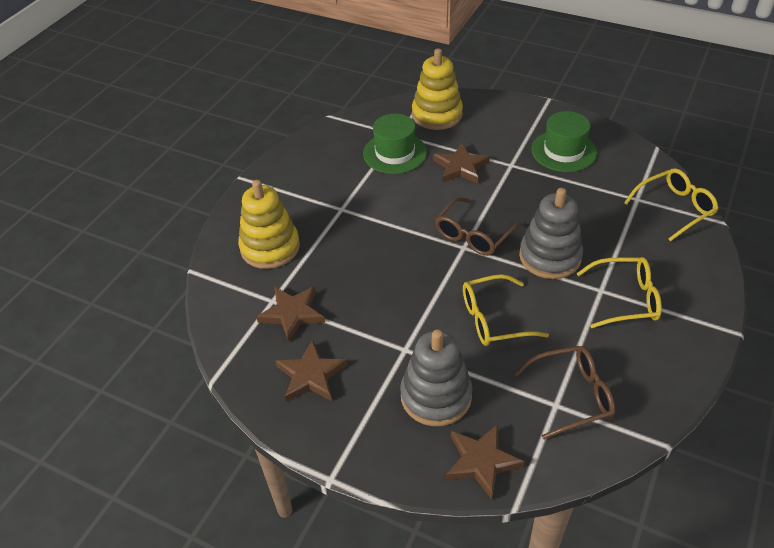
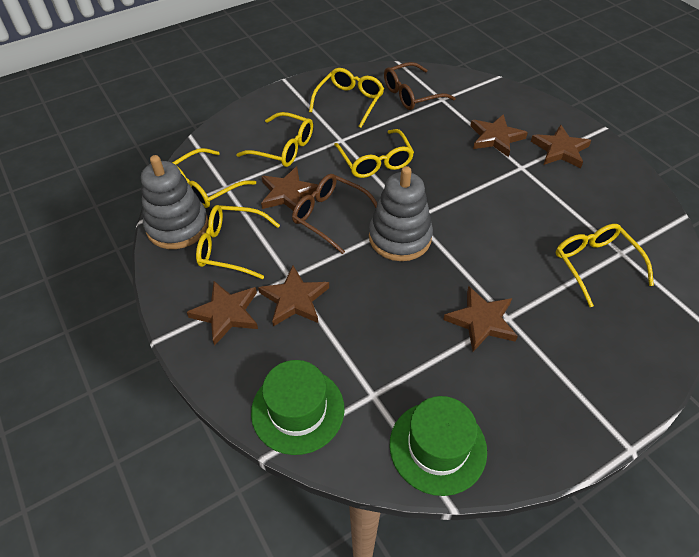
brown star: [256,287,325,342] [275,340,347,402] [433,143,490,184] [446,424,525,500] = 4 -> [187,281,258,346] [258,266,329,326] [261,166,318,210] [443,286,518,352] [470,114,528,157] [531,125,592,168] = 6
yellow glasses: [463,274,549,346] [576,257,662,328] [624,168,718,242] = 3 -> [172,148,256,208] [196,205,280,279] [236,112,313,167] [309,68,384,128] [334,129,414,178] [556,224,654,307] = 6
yellow stacking toy: [238,180,300,269] [412,48,463,130] = 2 -> none = 0

